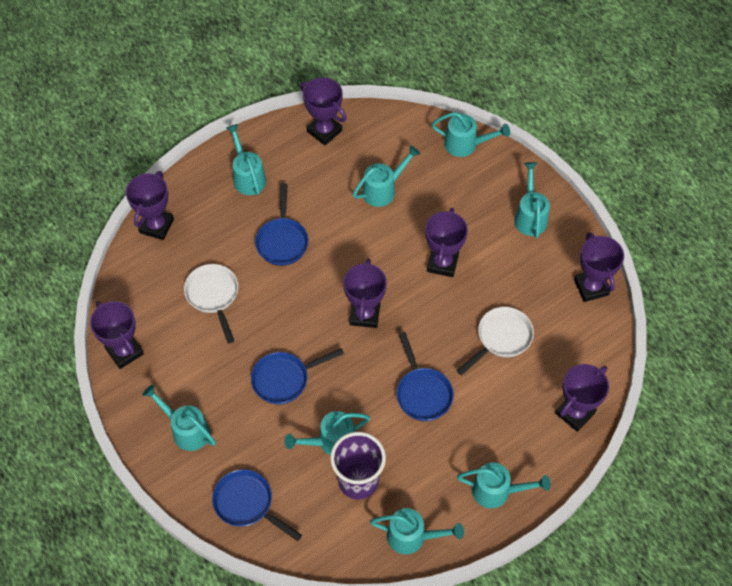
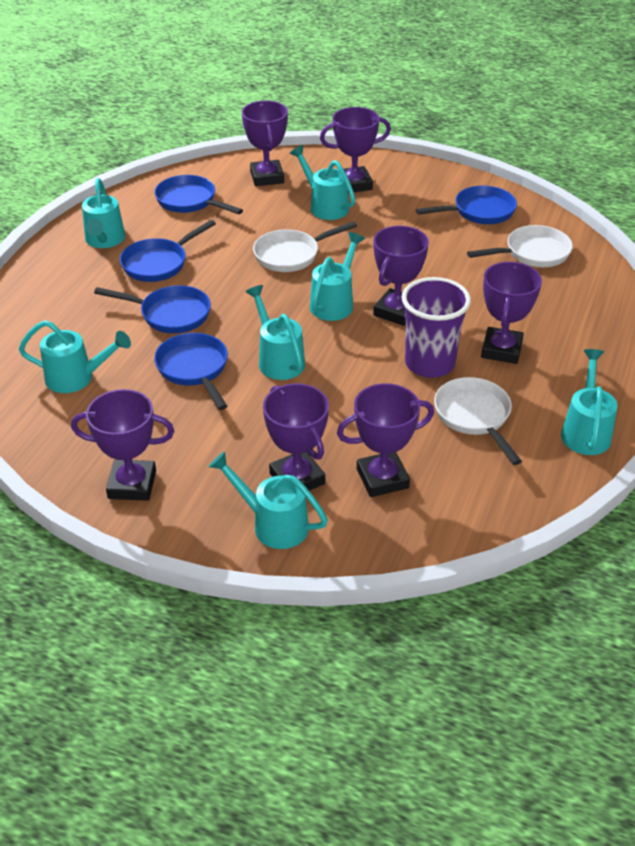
blue pan: [212,469,302,541] [251,348,344,405] [255,183,309,266] [397,332,454,421] = 4 -> [94,285,211,333] [120,220,216,282] [154,333,228,410] [155,175,243,215] [416,186,517,224] = 5
turquoise watering can: [142,385,216,451] [226,124,266,195] [284,411,370,455] [353,145,420,207] [370,508,464,555] [431,112,510,157] [457,463,551,509] [514,162,550,238] = 8 -> [19,320,131,393] [82,178,125,248] [209,451,328,549] [246,285,305,380] [290,145,356,220] [310,232,365,321] [561,349,618,455] = 7
white pan: [184,264,238,344] [457,307,534,375] = 2 -> [253,221,357,272] [434,377,522,465] [467,225,573,267] = 3

